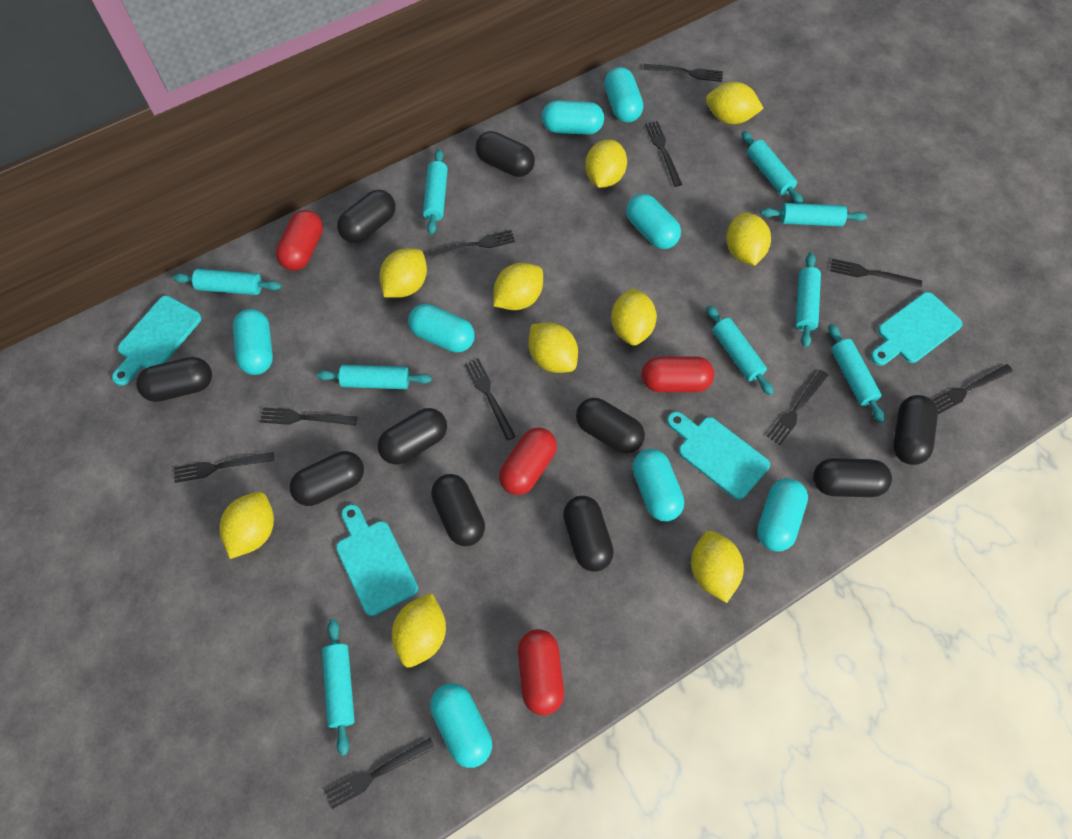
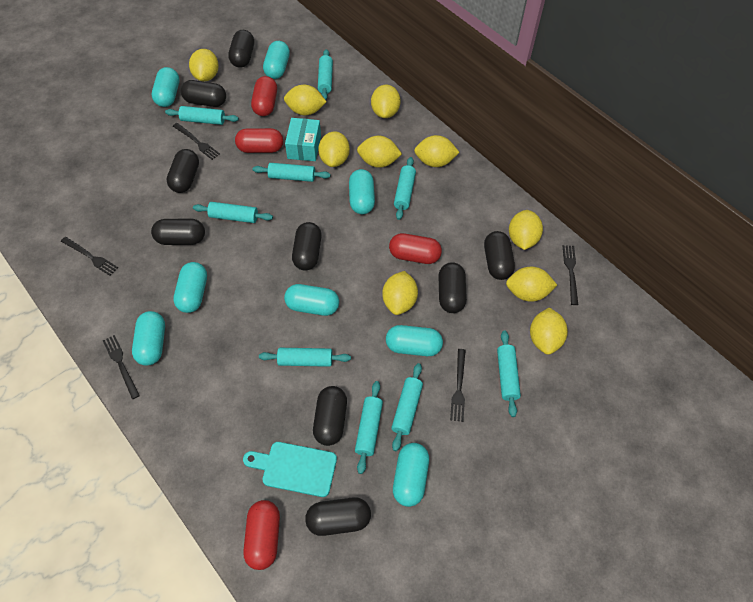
black capsule: [136,357,212,402] [290,451,364,506] [337,190,396,243] [377,408,447,465] [431,474,485,546] [475,131,535,177] [563,496,614,572] [576,398,645,453] [813,458,892,497] [893,395,938,465] = 10 -> [151,218,205,245] [167,149,199,193] [181,80,226,107] [228,30,254,68] [292,222,322,270] [305,497,371,536] [313,386,347,446] [439,262,467,313] [484,231,515,280] = 9
black fork: [174,452,274,483] [260,407,357,426] [325,738,435,809] [427,230,515,259] [464,358,516,441] [643,64,723,82] [645,121,682,187] [767,370,828,445] [830,259,922,288] [932,364,1013,414] = 10 -> [61,237,118,276] [103,335,140,399] [173,123,220,160] [450,349,466,422] [563,245,578,305] = 5
turquoise box: none = 0 -> [285,118,321,161] = 1
turquoise cutting board: [112,296,202,386] [336,504,418,616] [667,412,770,500] [871,292,963,365] = 4 -> [243,442,337,497] = 1

